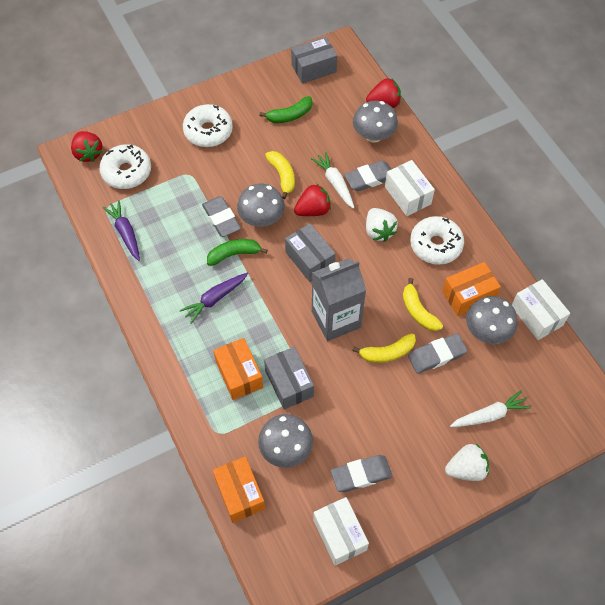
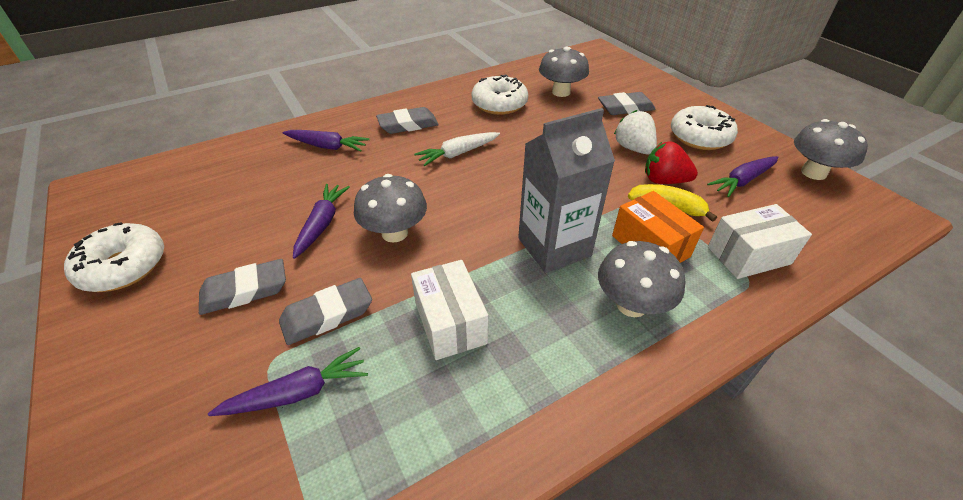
green banana: [207,239,268,266] [260,96,313,123] = 2 -> none = 0
grey box: [264,347,314,409] [285,223,336,282] [291,37,337,84] = 3 -> none = 0
orange box: [213,338,263,400] [213,456,265,523] [442,262,501,316] = 3 -> [612,191,704,263] = 1
purple carrot: [103,200,140,261] [180,273,248,324] = 2 -> [208,347,368,416] [283,130,370,152] [293,184,350,259] [707,156,779,197] = 4
red strawberry: [71,131,103,162] [294,184,331,216] [366,78,401,108] = 3 -> [645,141,698,184] = 1
white box: [313,497,369,566] [385,160,435,216] [512,279,570,340] = 3 -> [411,260,488,360] [708,204,812,279] = 2
white carrot: [311,152,354,209] [450,390,531,427] = 2 -> [414,132,500,166] = 1
white strawberry: [366,208,398,242] [445,444,489,481] = 2 -> [614,110,657,155] = 1
yellow banana: [265,151,295,199] [352,333,416,363] [403,278,443,331] = 3 -> [628,184,717,222] = 1

